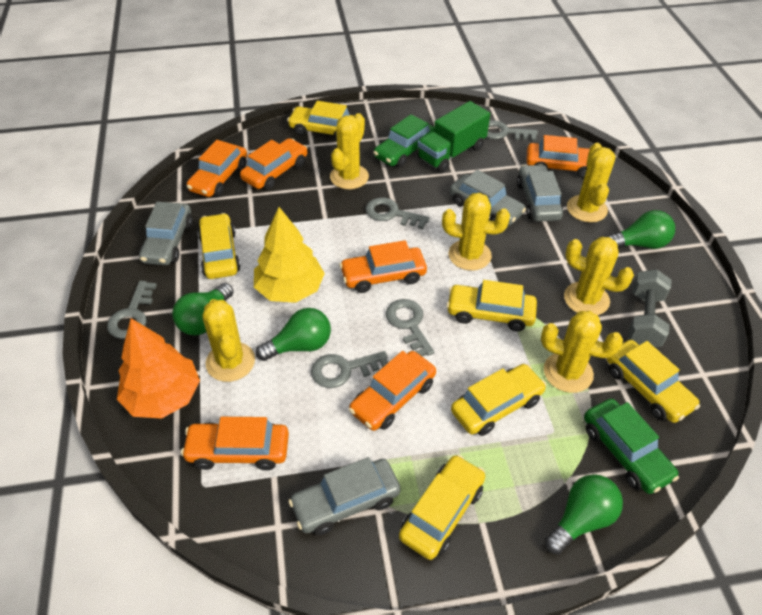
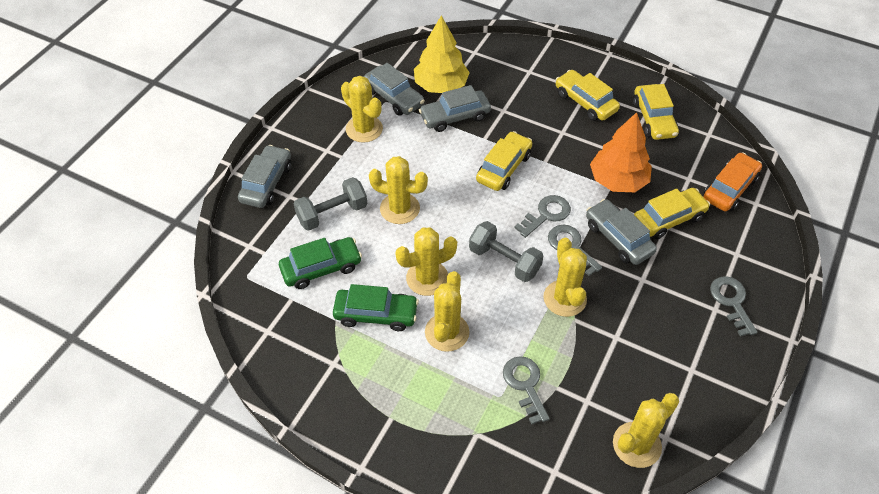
green light bulb: [172,283,234,335] [256,308,331,361] [544,474,623,554] [606,210,675,249] = 4 -> none = 0
green truck: [417,101,490,173] = 1 -> none = 0
grey dumbbell: [628,269,671,347] = 1 -> [293,177,367,231] [469,221,543,282] = 2
grey key: [107,281,157,339] [311,351,388,388] [365,197,429,229] [386,299,434,356] [486,120,538,141] = 5 -> [503,356,550,425] [514,195,571,238] [548,225,602,276] [710,276,757,337] = 4
orange car: [181,417,289,470] [187,140,247,197] [240,138,308,190] [339,240,427,293] [349,351,436,431] [526,135,590,178] = 6 -> [703,152,762,211] = 1
yellow car: [197,213,241,279] [287,101,354,141] [399,455,485,560] [446,280,537,331] [451,364,546,436] [607,340,700,423] = 6 -> [476,131,532,191] [556,70,620,121] [633,84,679,140] [634,188,710,239] = 4

